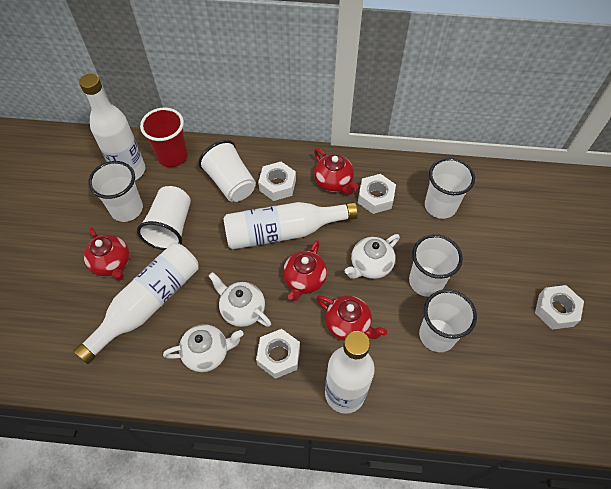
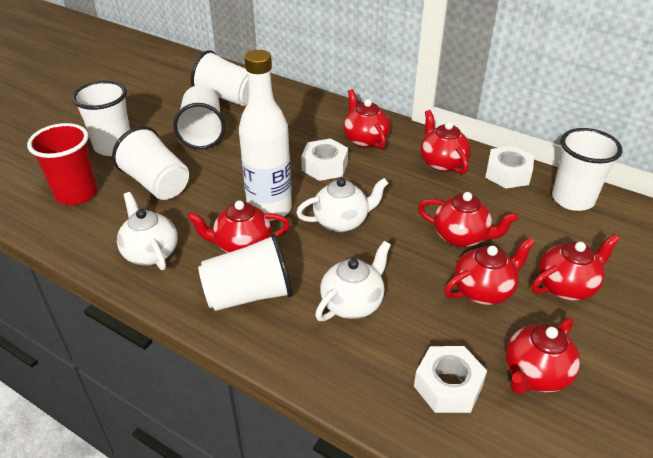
red teapot: [83,227,129,281] [283,240,327,301] [314,148,358,195] [316,295,387,341] = 4 -> [187,200,290,253] [343,89,391,149] [418,192,518,247] [420,110,471,175] [444,237,535,305] [506,317,580,394] [532,234,620,301] = 7
white bottle: [73,243,198,364] [79,74,145,180] [223,202,358,249] [325,331,375,414] = 4 -> [239,50,292,221] = 1
white nut: [256,329,300,379] [258,162,296,201] [358,174,396,214] [535,285,584,330] = 4 -> [301,138,348,181] [414,346,487,413] [485,146,534,189] = 3

